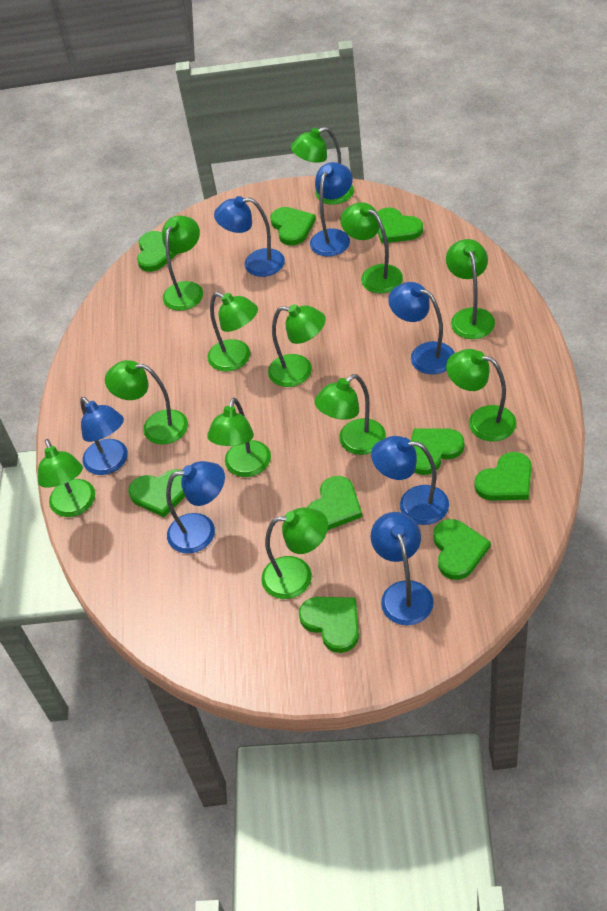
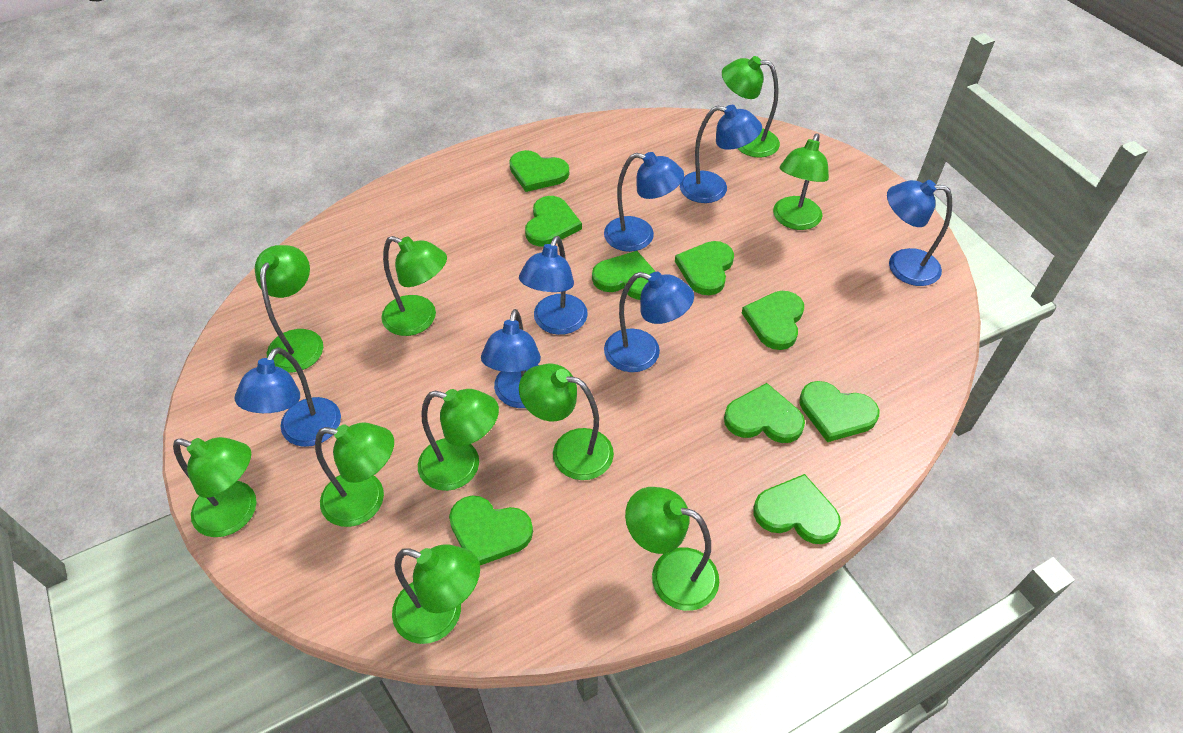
green lamp: [38,439,95,517] [105,360,188,445] [162,215,203,311] [207,292,258,372] [207,398,271,477] [261,508,328,599] [268,304,326,387] [291,127,354,205] [314,374,386,455] [341,202,403,293] [446,239,495,339] [446,349,516,441] = 12 -> [173,437,257,537] [255,245,323,372] [315,423,394,527] [381,236,447,336] [392,545,480,644] [418,389,499,491] [519,364,614,480] [625,487,719,611] [722,56,780,158] [773,133,829,230] = 10

